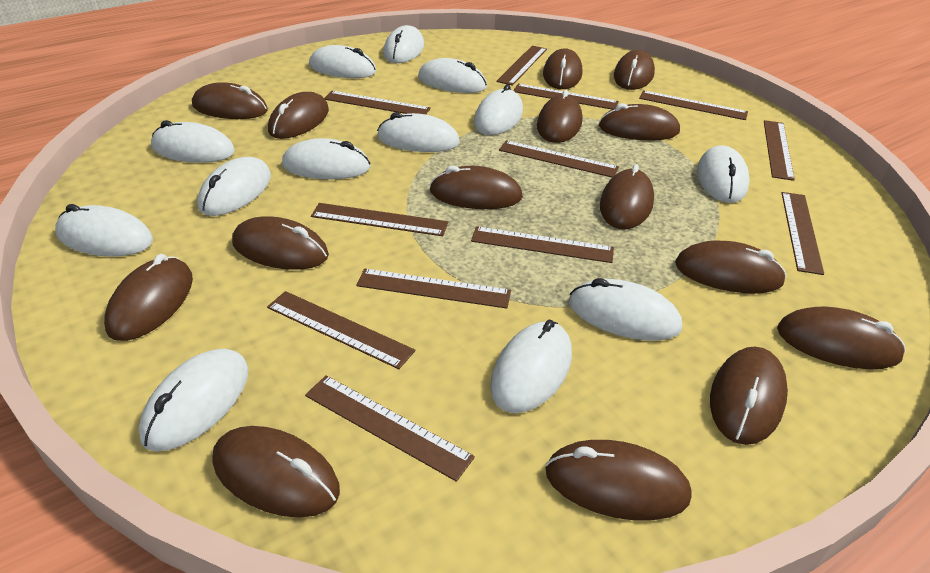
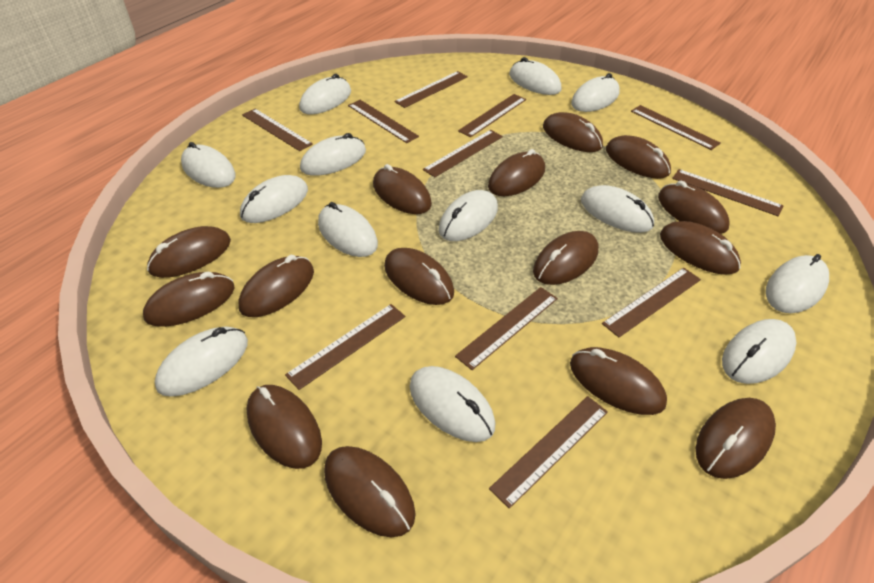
brown ruler: [267,291,415,369] [305,375,475,482] [311,203,448,236] [324,91,431,114] [357,268,511,309] [471,226,614,263] [496,46,547,86] [499,140,619,177] [513,84,619,109] [639,90,748,120] [764,120,795,181] [782,192,824,275] = 12 -> [242,109,313,151] [285,304,405,390] [348,100,419,143] [394,71,468,108] [423,130,503,177] [455,287,558,370] [458,94,526,137] [489,396,608,509] [602,268,701,338] [631,105,721,150] [672,169,784,216] = 11

